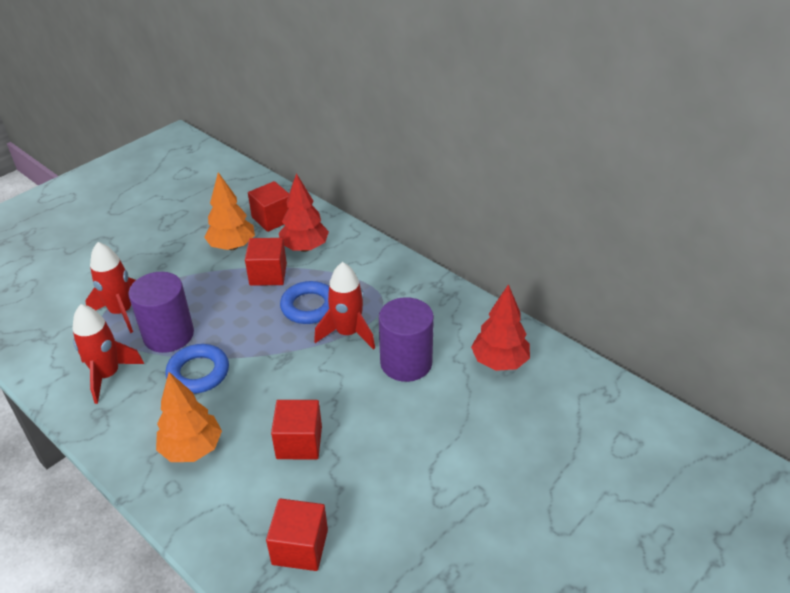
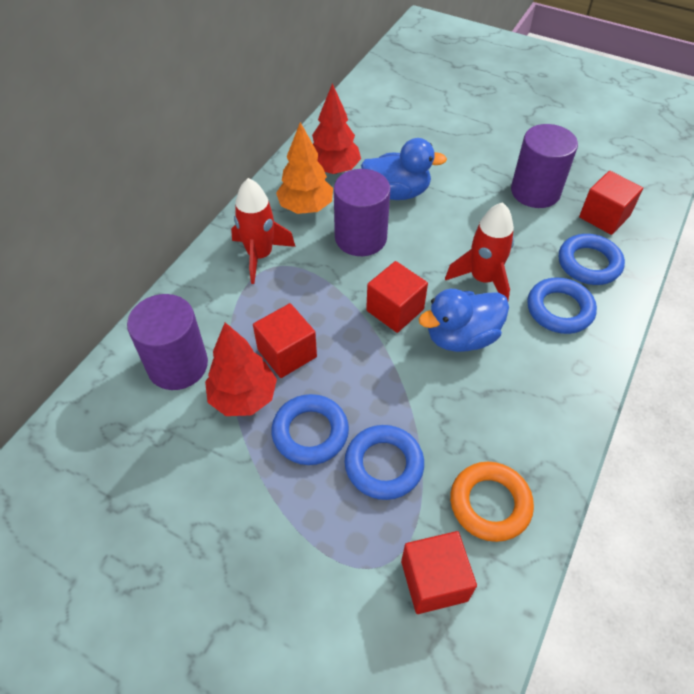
blue duck: none = 0 -> [361,138,447,200] [419,289,509,352] = 2
blue ring: [165,344,229,394] [280,281,329,324] = 2 -> [271,394,349,465] [344,425,424,500] [527,277,597,334] [559,234,625,285] = 4
orange ring: none = 0 -> [450,462,534,542] = 1
orange tree: [156,372,222,462] [204,172,255,250] = 2 -> [276,122,333,214] = 1
purple cylinder: [129,272,194,353] [379,297,434,382] = 2 -> [127,294,208,390] [334,169,390,256] [511,124,578,208] = 3
red rocket: [72,304,144,404] [85,242,136,333] [314,262,375,350] = 3 -> [231,178,296,284] [445,202,514,300] = 2

